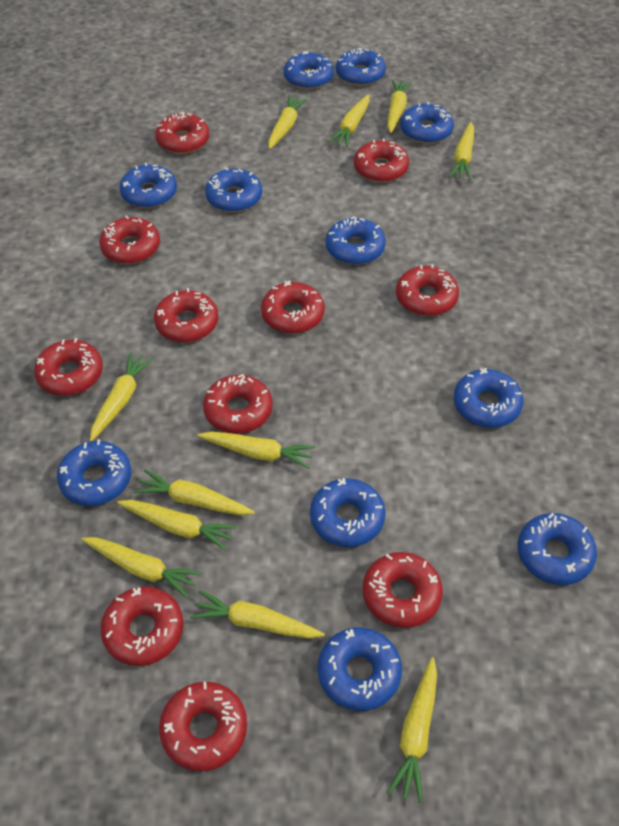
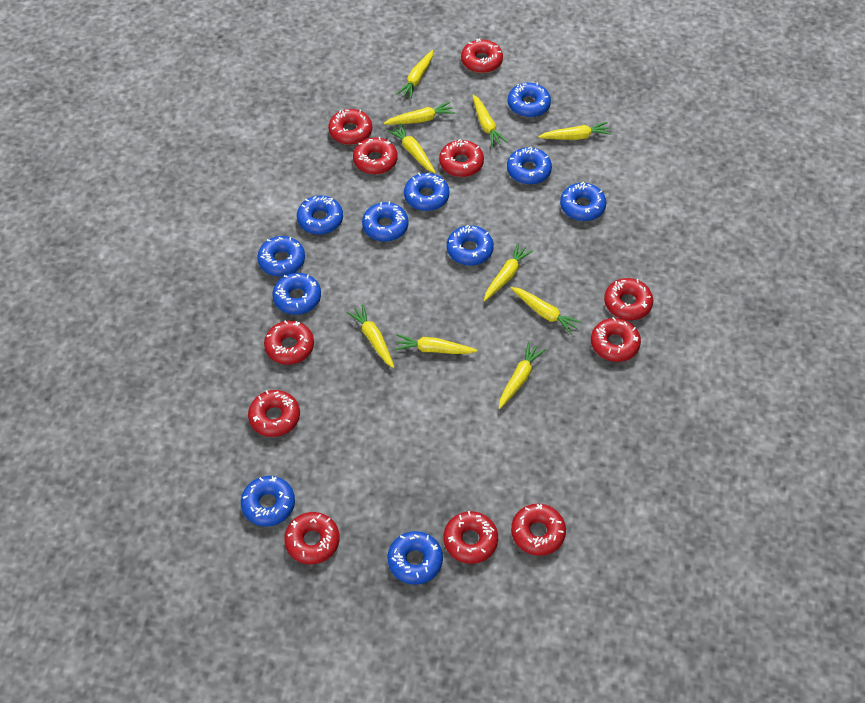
yellow carrot: [81,537,201,598] [90,352,154,441] [117,500,237,551] [134,470,255,515] [190,590,325,639] [198,431,315,469] [268,95,308,149] [328,94,370,147] [387,80,412,133] [387,657,437,803] [449,122,474,180] = 11 -> [347,304,394,368] [384,102,455,125] [387,123,436,173] [394,334,477,354] [397,50,433,99] [472,95,508,147] [484,243,533,301] [499,342,545,409] [511,287,582,335] [538,122,612,140] = 10

